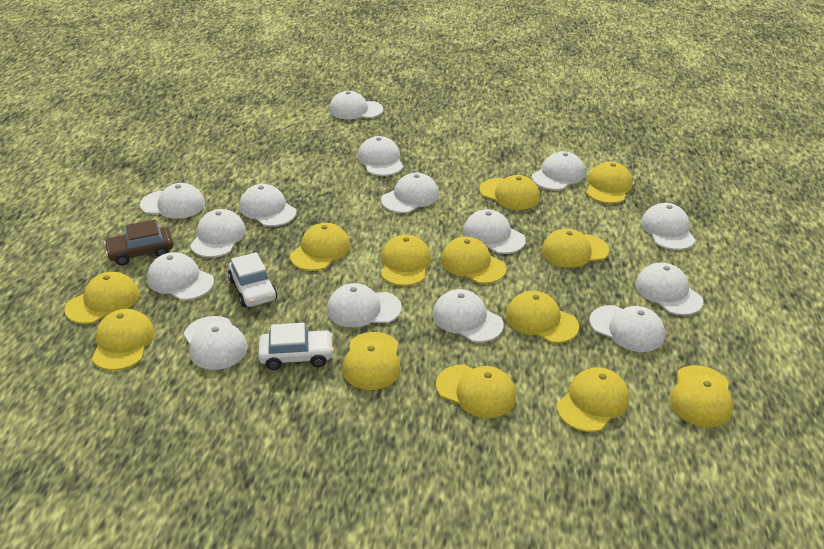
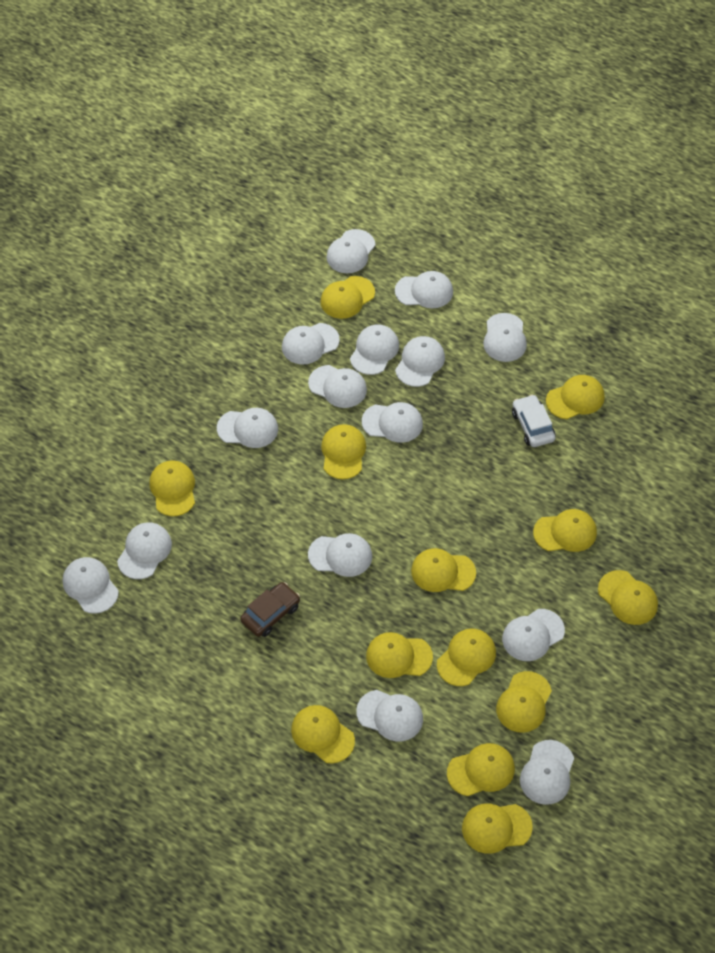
white car: [228,252,277,307] [258,323,334,370] = 2 -> [512,394,555,447] = 1

